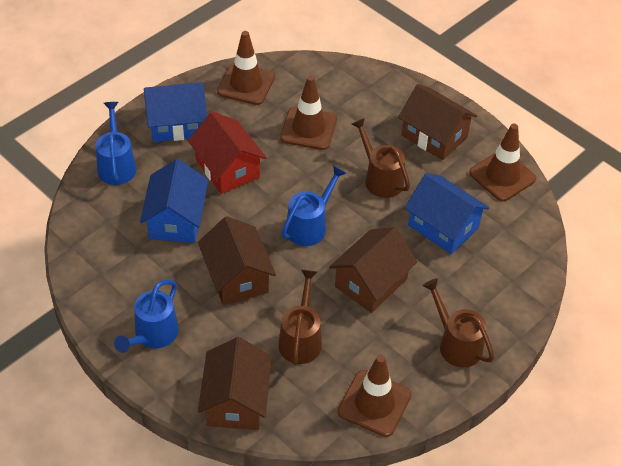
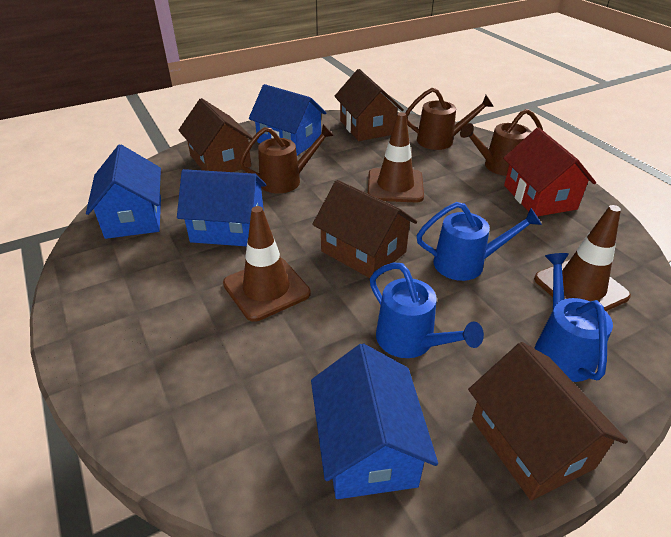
blue house: [140,159,208,243] [144,82,207,142] [404,173,489,254] = 3 -> [86,145,161,239] [177,169,266,246] [249,84,326,156] [311,343,438,499] = 4
brown traffic cone: [217,31,275,105] [280,76,337,150] [338,355,411,437] [469,124,536,201] = 4 -> [223,206,311,322] [368,112,424,202] [534,205,631,311] = 3

